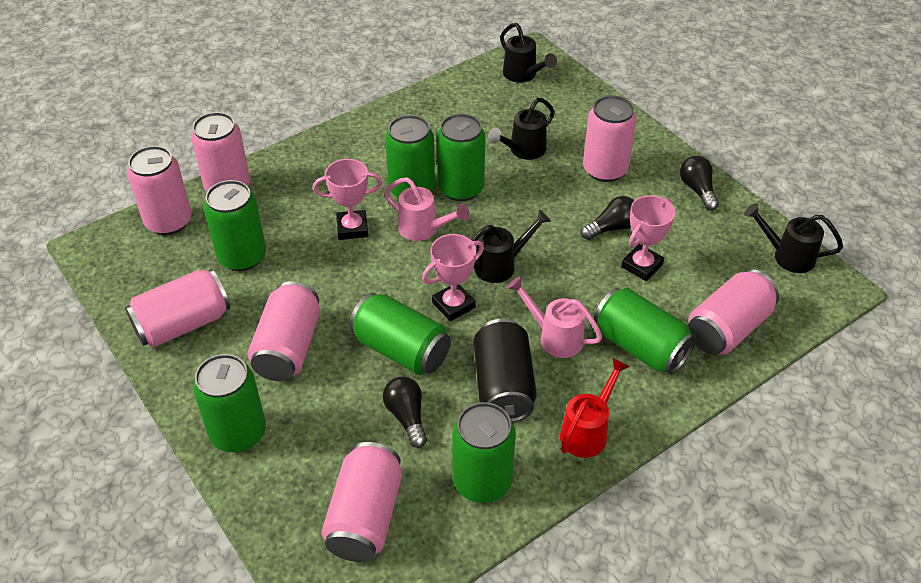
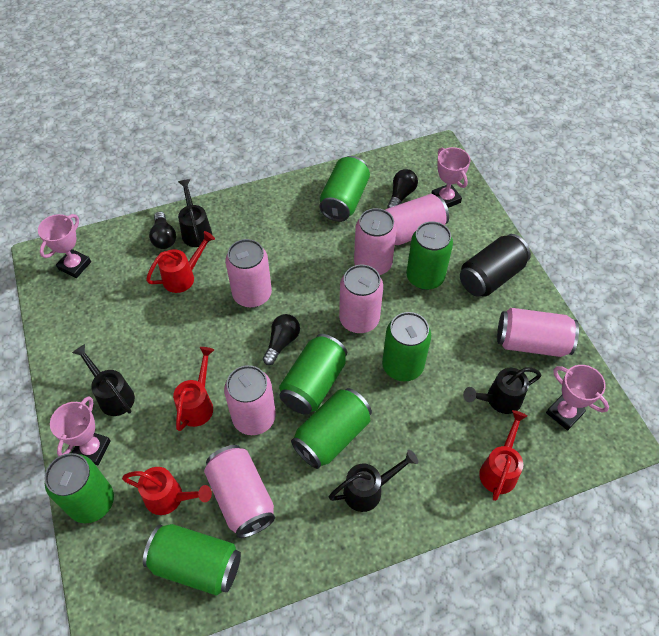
pink trophy: [313,159,383,240] [422,234,484,321] [621,195,675,281] = 3 -> [38,214,91,278] [50,396,111,465] [431,147,470,208] [546,365,609,430] = 4
pink watering can: [384,177,469,241] [507,276,603,358] = 2 -> none = 0
red watering can: [560,358,630,458] = 1 -> [122,467,212,515] [146,231,215,293] [173,347,214,431] [479,410,527,501] = 4

